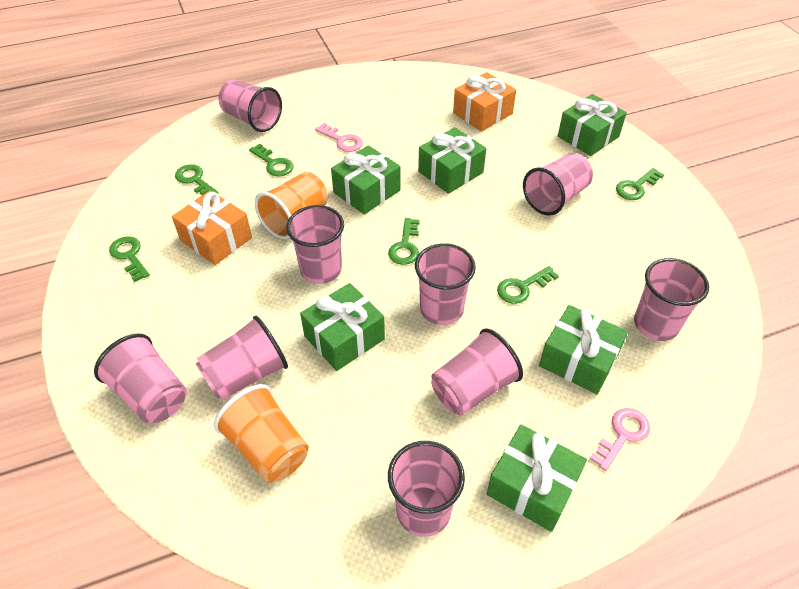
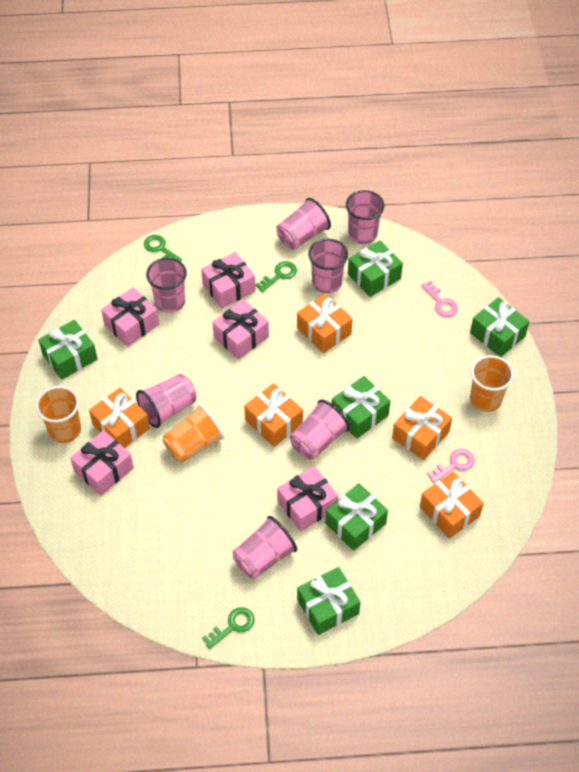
green key: [109,236,150,282] [175,164,218,195] [249,144,294,176] [388,218,420,265] [497,266,559,304] [616,168,664,200] = 6 -> [144,235,182,262] [202,607,255,649] [255,261,297,292] = 3
orange cup: [214,384,309,483] [255,172,328,239] = 2 -> [36,386,81,443] [163,404,224,463] [470,355,514,412] = 3
orange gift: [172,190,252,265] [453,72,516,132] = 2 -> [89,388,150,448] [244,383,303,447] [297,293,353,353] [392,396,452,460] [420,471,484,539] = 5
pink cup: [94,333,187,424] [196,316,288,400] [218,79,282,132] [286,205,344,284] [388,441,465,537] [415,243,476,325] [431,328,523,415] [523,153,593,216] [634,258,709,341] = 9 -> [136,374,197,428] [146,258,187,313] [232,516,297,579] [277,198,331,250] [290,400,350,460] [308,239,348,294] [346,190,384,244] = 7
pink gift: none = 0 -> [70,430,134,496] [101,287,159,347] [201,252,256,309] [212,300,269,359] [277,466,338,532] = 5

